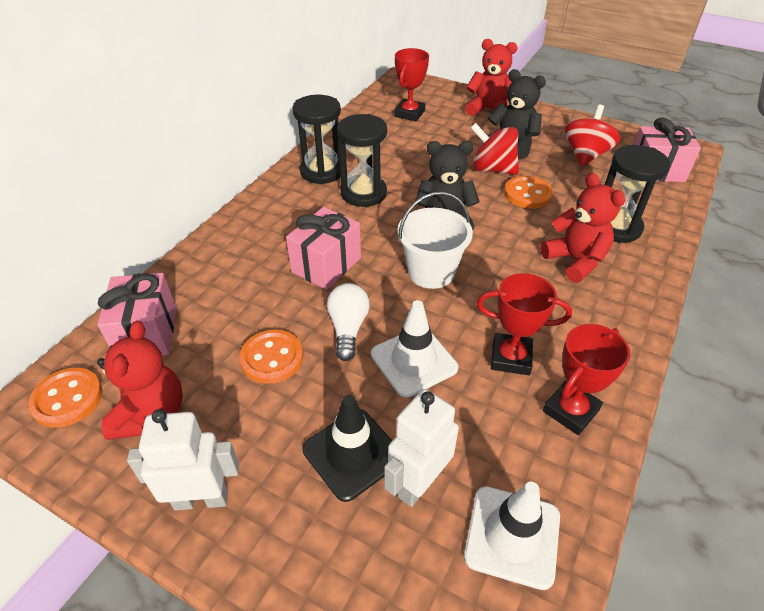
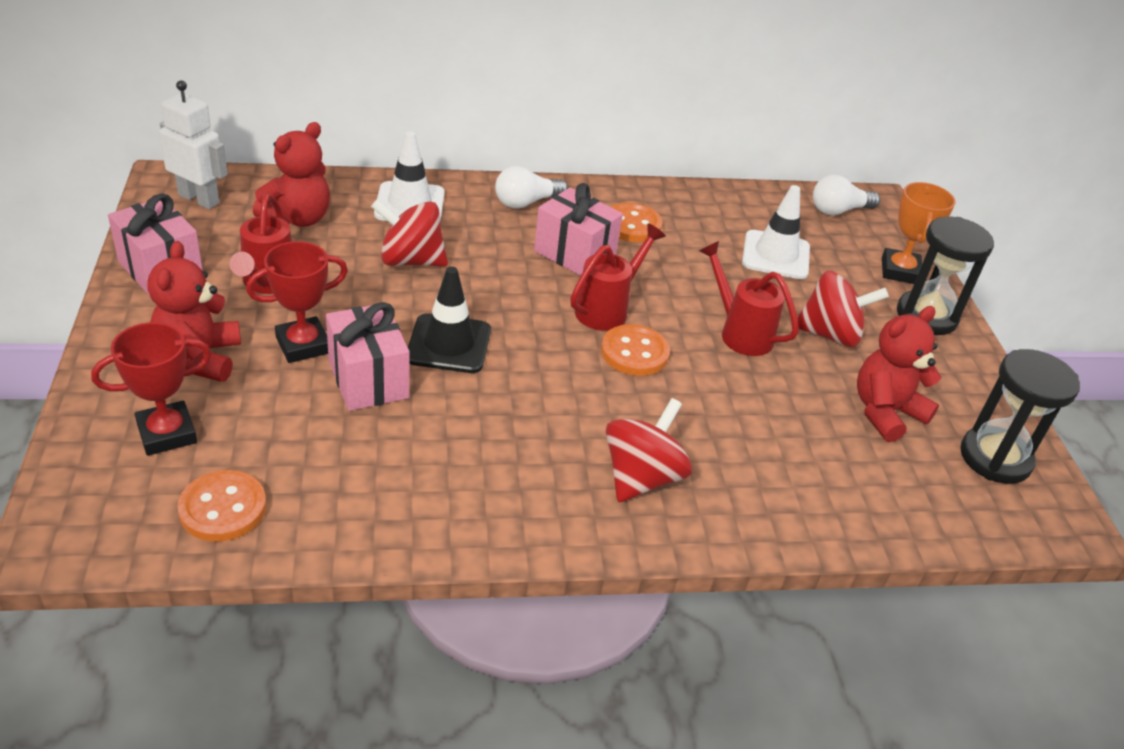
black hourglass: [292,95,341,184] [337,114,387,207] [605,145,670,243] = 3 -> [897,217,994,335] [960,349,1080,484] = 2
black teddy bear: [415,141,480,230] [488,69,546,159] = 2 -> none = 0
orange trophy: none = 0 -> [882,182,956,284] = 1
red spinning top: [470,123,519,175] [564,105,620,167] = 2 -> [371,199,448,267] [606,398,692,502] [797,270,889,347] = 3
red trophy: [394,48,429,121] [477,273,572,375] [543,324,631,435] = 3 -> [91,322,211,456] [246,241,348,363] = 2
red watering can: none = 0 -> [230,194,292,294] [570,223,666,331] [699,241,799,356] = 3
white bucket: [397,191,473,289] = 1 -> none = 0
white light bulb: [327,283,370,361] = 1 -> [495,166,568,209] [813,175,880,215] = 2
white robot: [127,409,239,511] [384,389,459,507] = 2 -> [159,81,228,209] = 1

